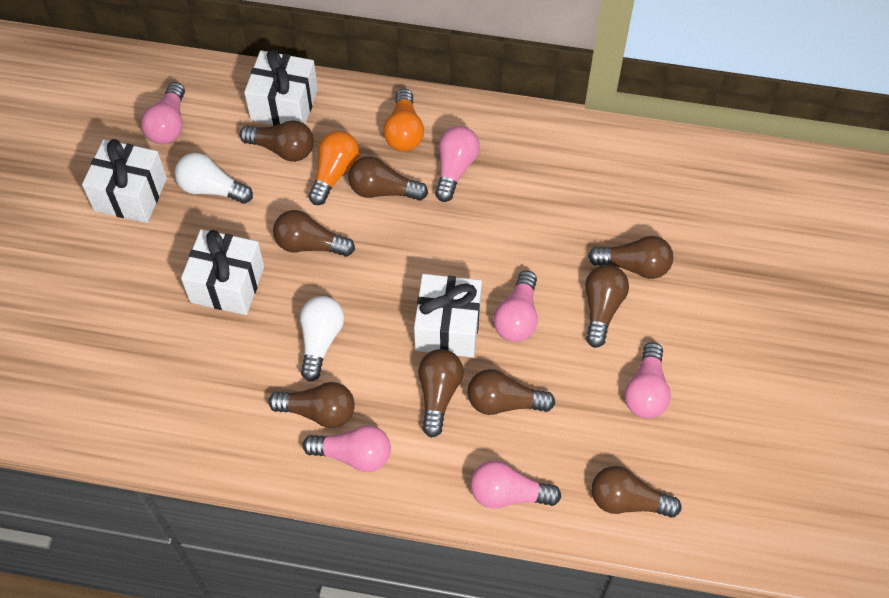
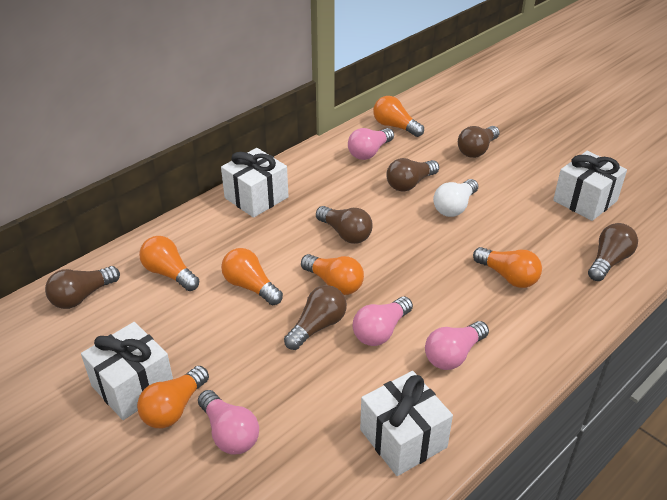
brown light bulb: [239,120,314,162] [268,382,355,428] [273,210,355,257] [348,156,428,201] [418,349,464,438] [468,369,555,415] [585,265,629,348] [588,236,673,279] [592,466,681,518] = 9 -> [45,266,120,309] [284,285,347,350] [316,206,373,244] [386,158,439,192] [458,126,500,158] [588,223,638,281] = 6
orange light bulb: [308,131,359,205] [383,88,424,151] = 2 -> [137,366,209,428] [139,236,199,291] [221,248,283,305] [301,254,364,295] [373,96,424,137] [473,247,542,288] = 6
pink light bulb: [141,82,185,144] [303,425,391,472] [435,126,480,202] [470,461,561,508] [493,270,538,342] [624,342,671,419] = 6 -> [198,390,259,455] [348,128,394,160] [353,297,413,346] [425,321,489,370] = 4
white light bulb: [175,153,253,204] [300,296,344,381] = 2 -> [433,179,478,217] = 1

